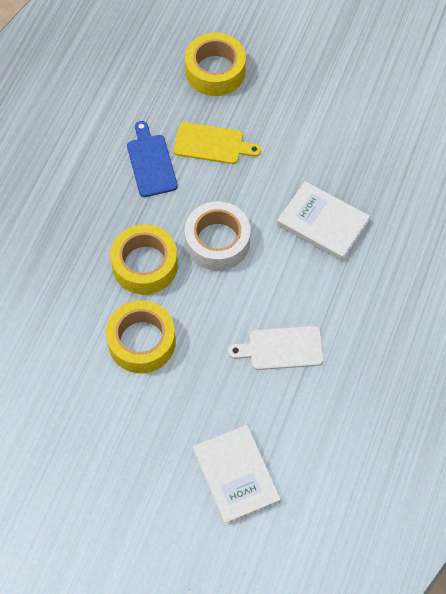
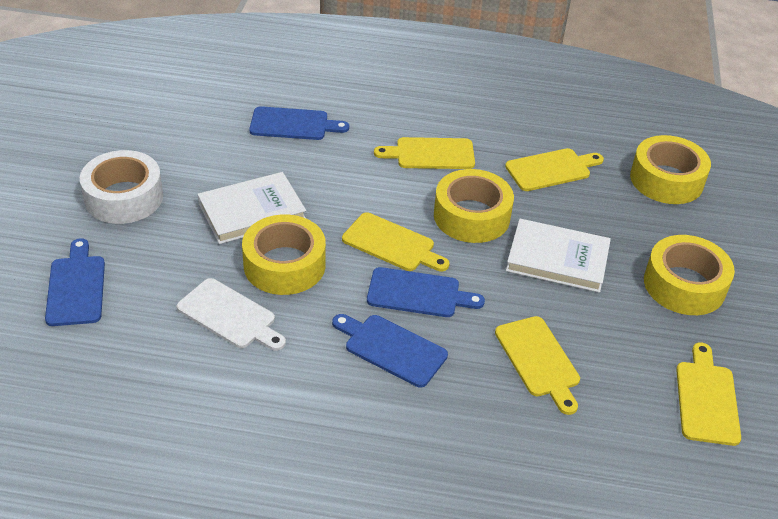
blue cutting board: [127,121,178,197] = 1 -> [45,238,105,326] [249,106,349,140] [332,314,448,387] [367,267,485,317] = 4
yellow cutting board: [174,122,261,164] = 1 -> [342,212,450,271] [374,137,475,169] [495,316,580,415] [505,148,604,191] [676,342,741,446] = 5
yellow tape: [106,300,176,373] [110,224,178,295] [185,33,246,96] = 3 -> [242,214,326,295] [434,169,514,243] [630,135,711,204] [644,235,735,315] = 4

